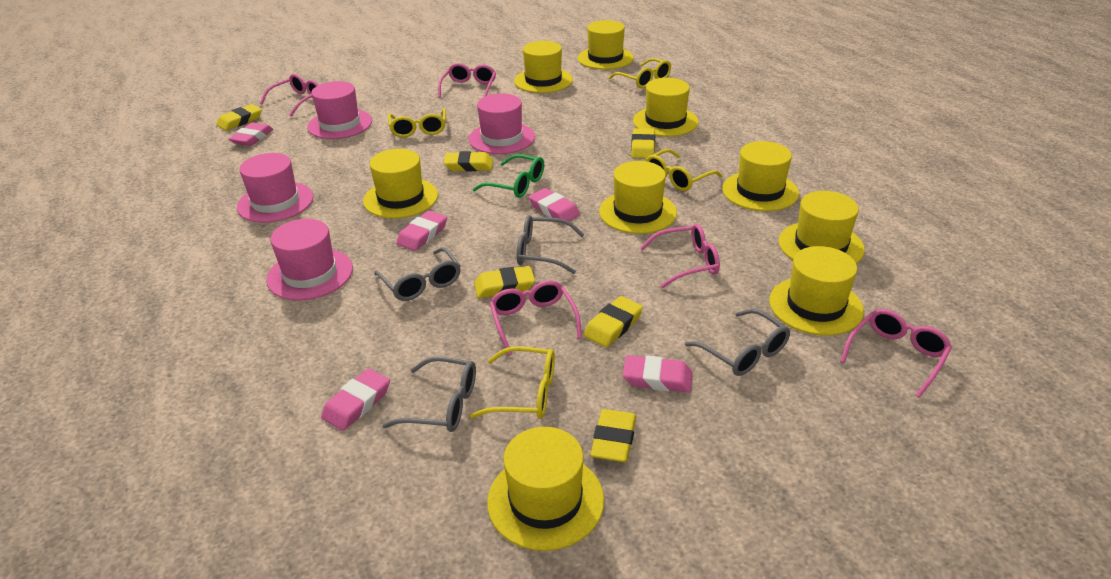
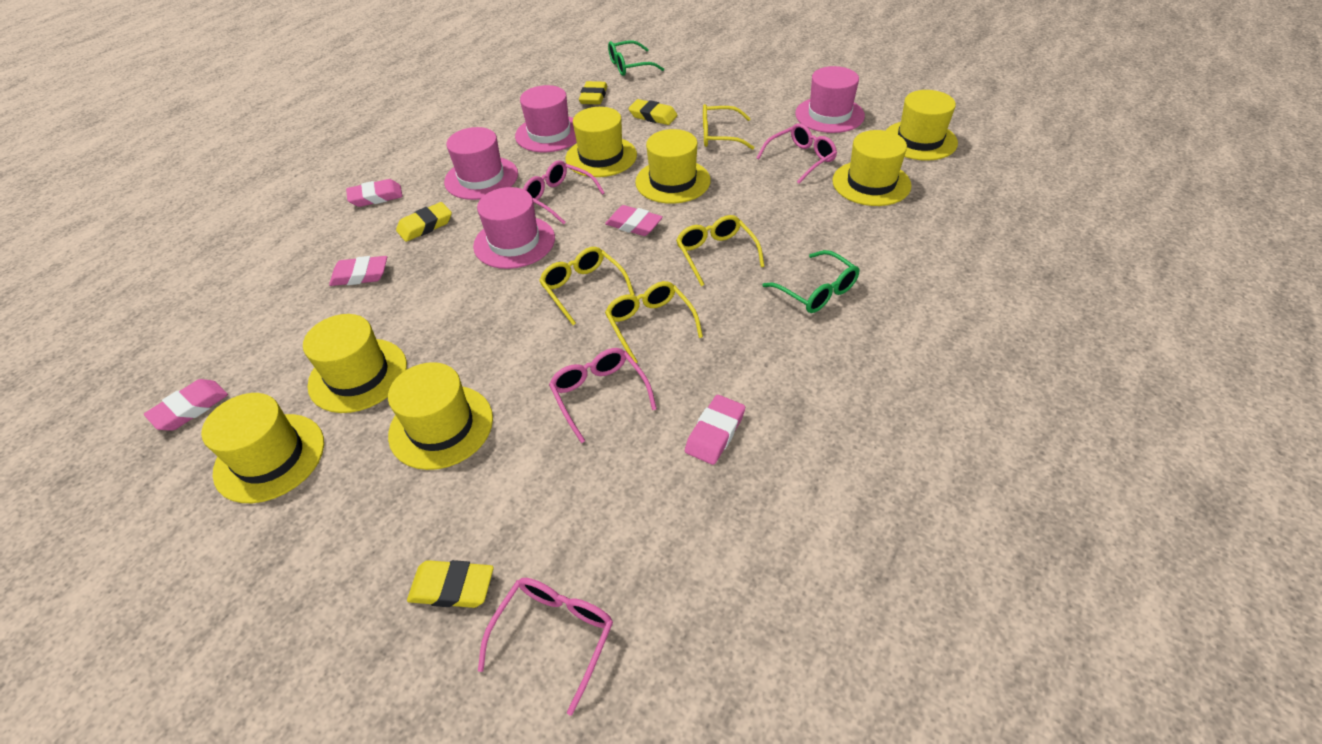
green glasses: [473,154,544,198] = 1 -> [608,40,664,76] [762,250,860,313] = 2
grey glasses: [374,247,461,301] [382,357,476,432] [517,215,584,274] [685,309,790,376] = 4 -> none = 0
pink glasses: [260,74,318,117] [438,63,496,98] [489,280,582,355] [640,224,720,288] [840,309,952,398] = 5 -> [478,578,613,715] [523,160,605,225] [549,348,657,443] [757,123,837,184] = 4
yellow eraser: [216,104,262,131] [444,151,493,171] [474,266,535,298] [584,296,643,347] [590,409,636,462] [631,128,655,158] = 6 -> [396,202,452,242] [407,560,494,608] [579,81,607,104] [628,99,678,125] = 4
yellow hat: [363,149,438,218] [487,427,604,551] [514,41,573,93] [578,20,634,70] [599,161,677,234] [633,78,699,137] [722,141,799,211] [769,246,864,336] [779,191,865,264] = 9 -> [201,393,324,503] [303,314,407,413] [388,362,493,470] [566,107,637,177] [635,129,711,204] [832,130,912,206] [885,90,958,161] = 7

